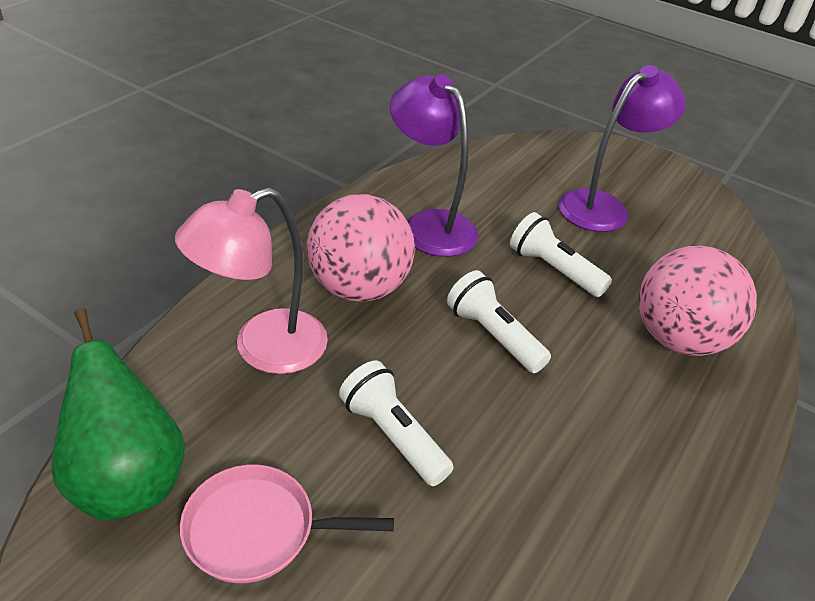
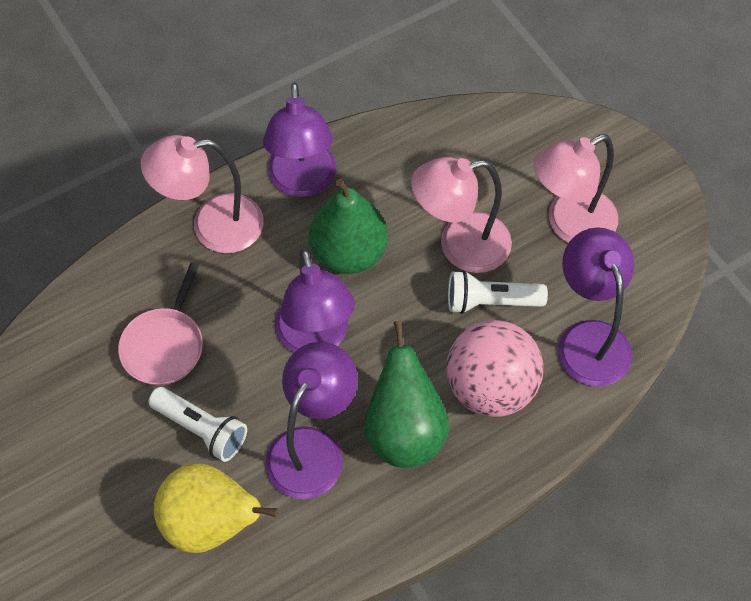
green pear: [51,308,185,521] = 1 -> [309,179,388,274] [364,321,450,467] = 2
pink ball: [307,194,415,302] [639,245,757,356] = 2 -> [446,320,543,417] = 1
pink lamp: [175,187,328,374] = 1 -> [141,135,264,253] [411,157,512,273] [533,134,618,243] = 3
purple lamp: [390,74,478,257] [558,65,686,232] = 2 -> [263,83,336,197] [265,342,358,499] [275,249,355,353] [558,227,635,387] = 4
white flashlight: [339,360,454,486] [447,270,551,373] [510,212,612,297] = 3 -> [148,387,247,462] [448,270,548,314] = 2
yellow pear: none = 0 -> [154,463,279,553] = 1

